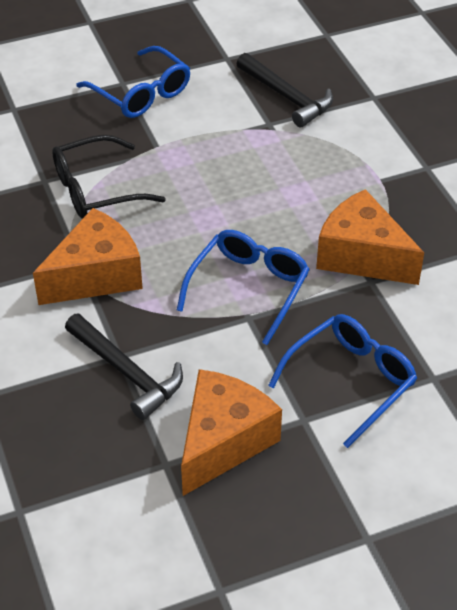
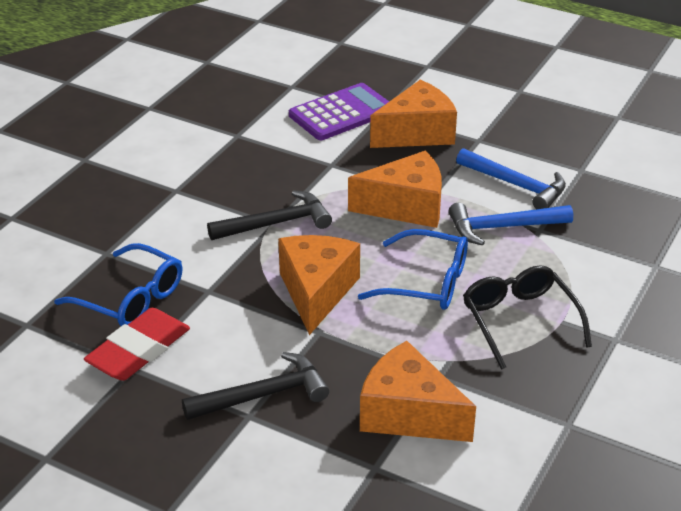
blue glasses: [76,46,191,118] [177,230,310,345] [268,314,417,448] = 3 -> [54,243,182,326] [358,229,468,310] = 2
blue hammer: none = 0 -> [449,203,573,245] [456,148,566,209] = 2
orange cheese: [33,208,143,305] [181,369,282,496] [316,189,424,285] = 3 -> [278,235,360,335] [348,151,442,228] [360,341,476,442] [370,80,457,148] = 4
purple calculator: none = 0 -> [289,83,389,140] = 1
red eraser: none = 0 -> [84,308,190,381] = 1

